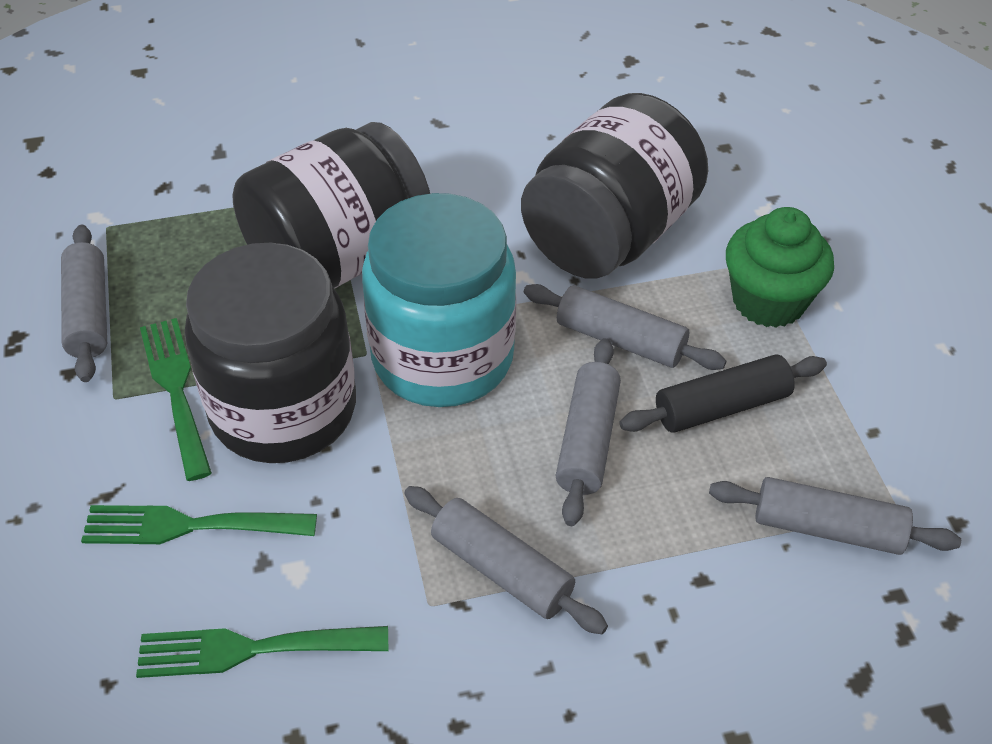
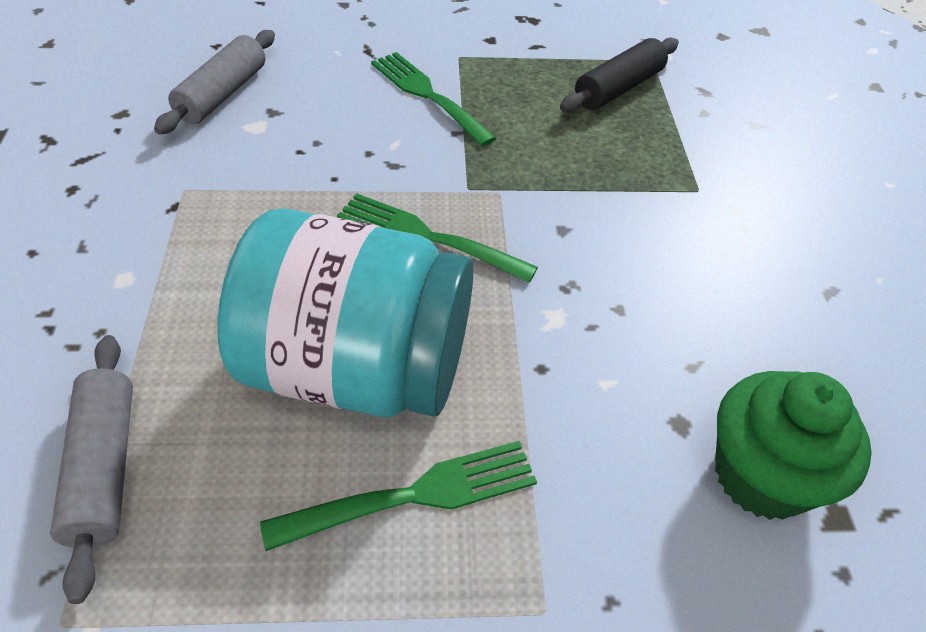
black jar: [184,242,356,463] [232,122,430,289] [521,93,708,279] = 3 -> none = 0
grey rolling pin: [61,225,107,382] [404,486,608,634] [524,284,726,370] [556,338,621,526] [709,477,961,555] = 5 -> [50,335,133,604] [154,30,275,134] = 2

